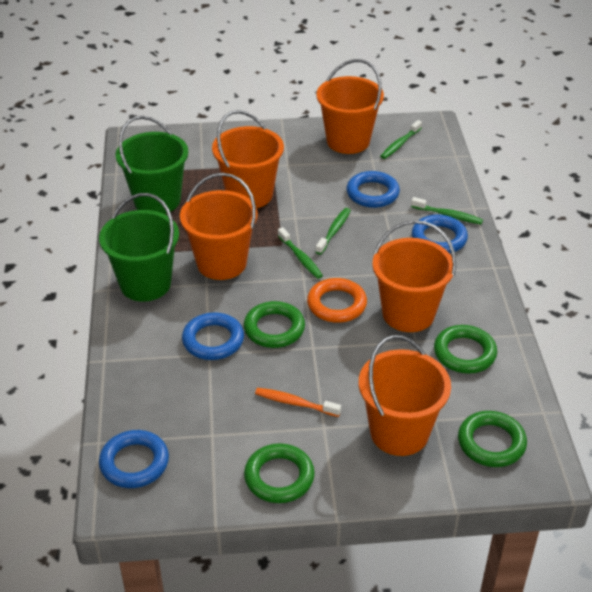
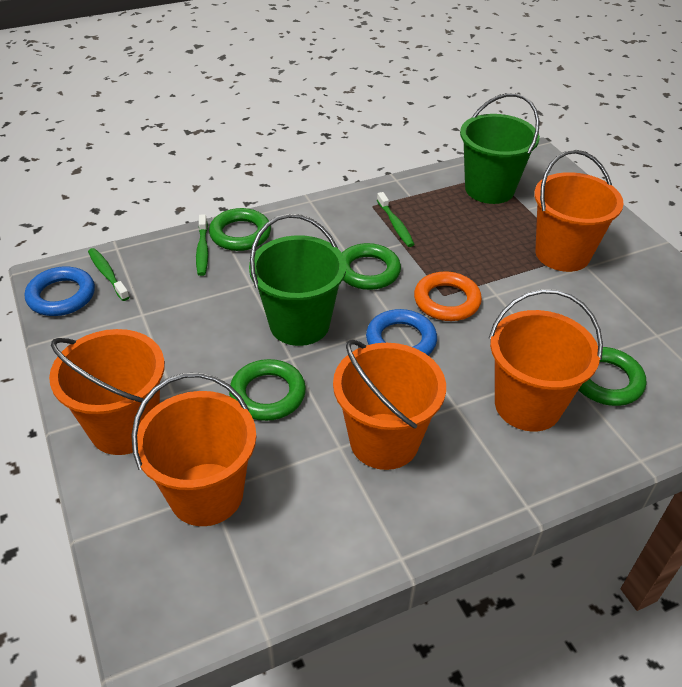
blue ring: [99,430,169,488] [182,312,244,360] [347,171,400,208] [412,214,468,253] = 4 -> [25,266,95,316] [366,309,437,355] = 2
green toothbrush: [278,227,323,279] [316,208,351,255] [380,120,422,159] [411,197,483,224] = 4 -> [88,248,130,301] [196,214,208,276] [377,192,415,247] = 3
orange toothbrush: [255,388,341,417] = 1 -> none = 0

